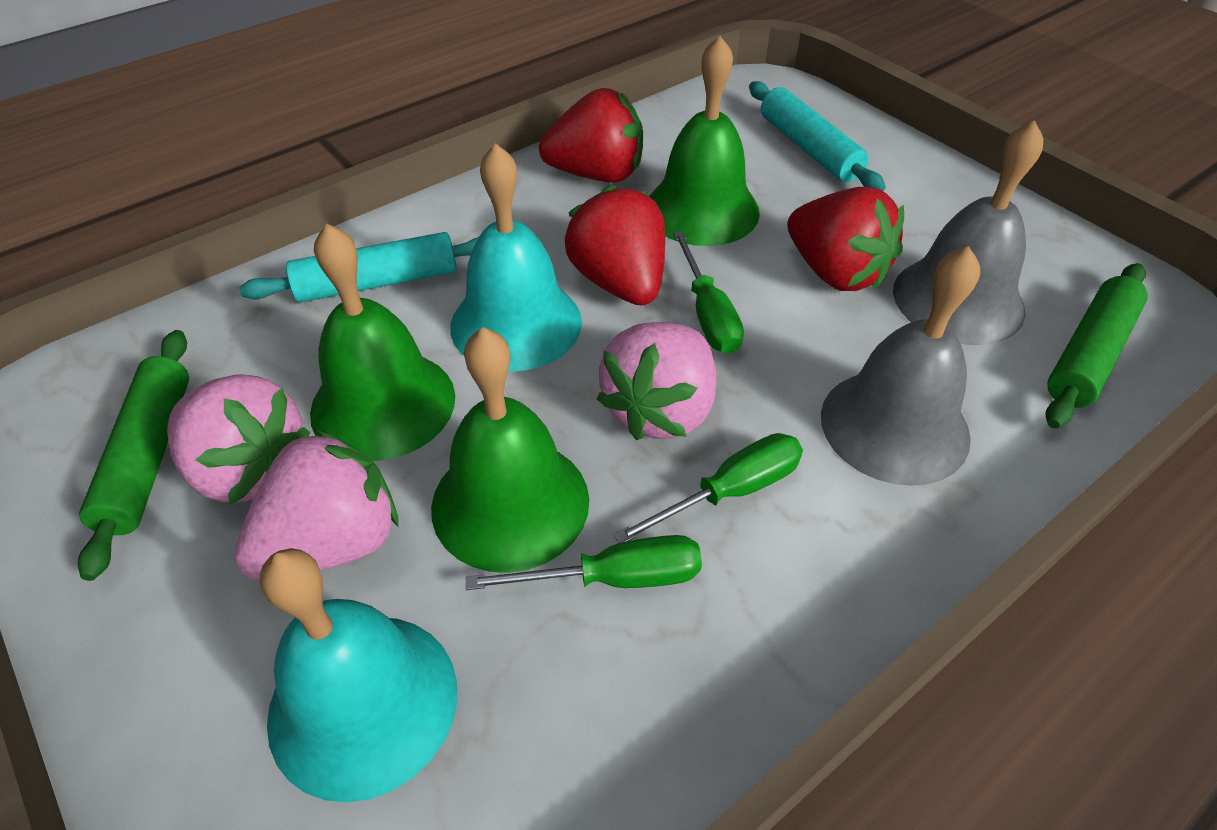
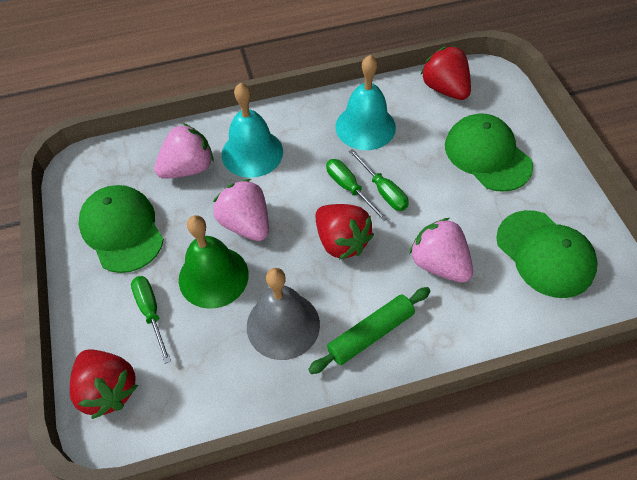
green bell: [310,224,455,461] [431,327,589,573] [649,35,760,246] = 3 -> [179,215,249,309] = 1
green cap: none = 0 -> [78,185,164,273] [445,113,533,192] [496,210,598,298] = 3
green rolling pin: [78,330,189,581] [1046,263,1148,428] = 2 -> [308,287,430,374] = 1
grey bell: [821,246,980,486] [893,120,1043,345] = 2 -> [247,268,320,360] = 1
turquoise rolling pin: [239,232,479,302] [749,81,885,191] = 2 -> none = 0

